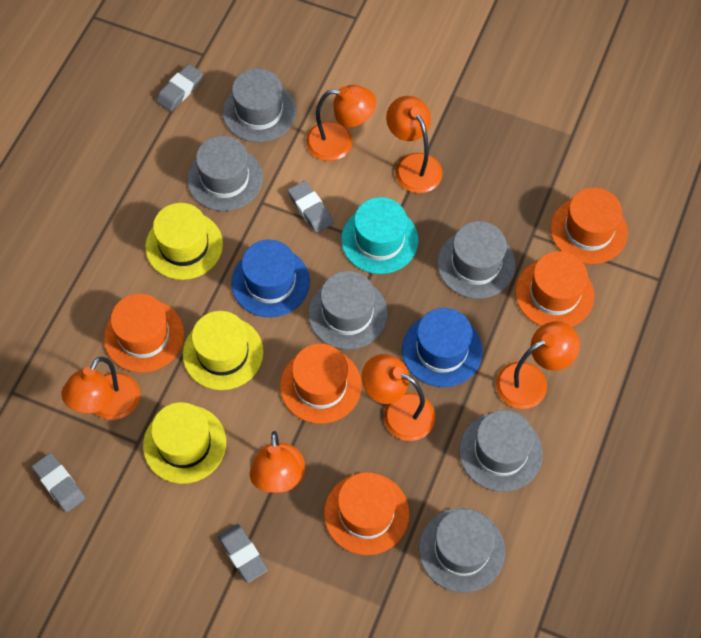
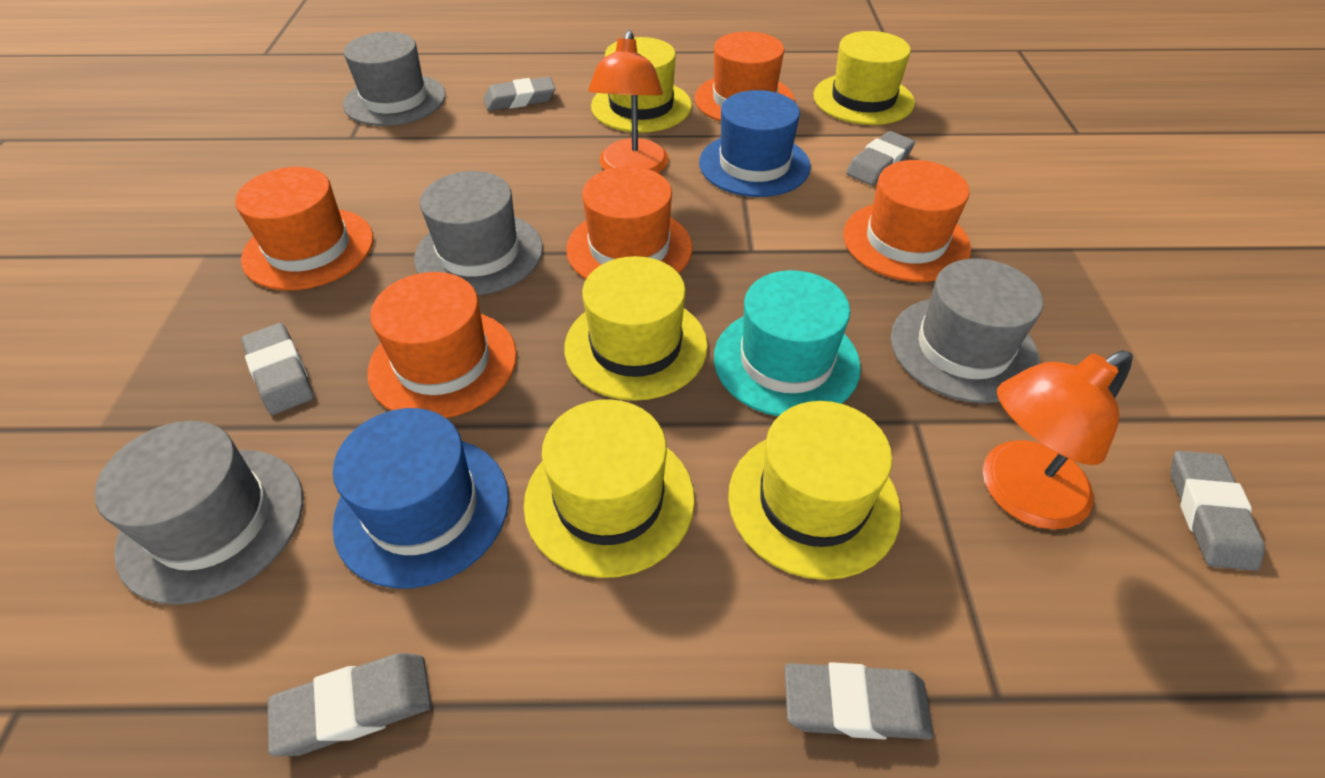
grey eraser: [32,453,85,513] [156,64,203,111] [218,524,268,583] [288,181,334,233] = 4 -> [241,323,314,415] [268,653,431,756] [483,77,556,111] [785,662,933,740] [846,131,915,185] [1170,451,1265,571] = 6
grey hat: [187,136,263,211] [223,68,296,142] [308,271,388,350] [419,508,505,593] [437,221,515,299] [459,410,543,492] = 6 -> [94,421,303,605] [343,32,446,126] [414,171,543,295] [891,258,1043,403] = 4
orange lamp: [62,357,140,420] [250,431,305,493] [306,85,376,161] [362,354,435,441] [386,96,443,193] [496,321,580,409] = 6 -> [588,30,669,173] [983,350,1133,530] = 2
yellow hat: [143,402,226,484] [145,203,223,280] [183,311,263,390] = 3 -> [524,399,695,578] [564,256,708,401] [591,37,692,133] [728,401,901,580] [813,31,915,125] = 5

